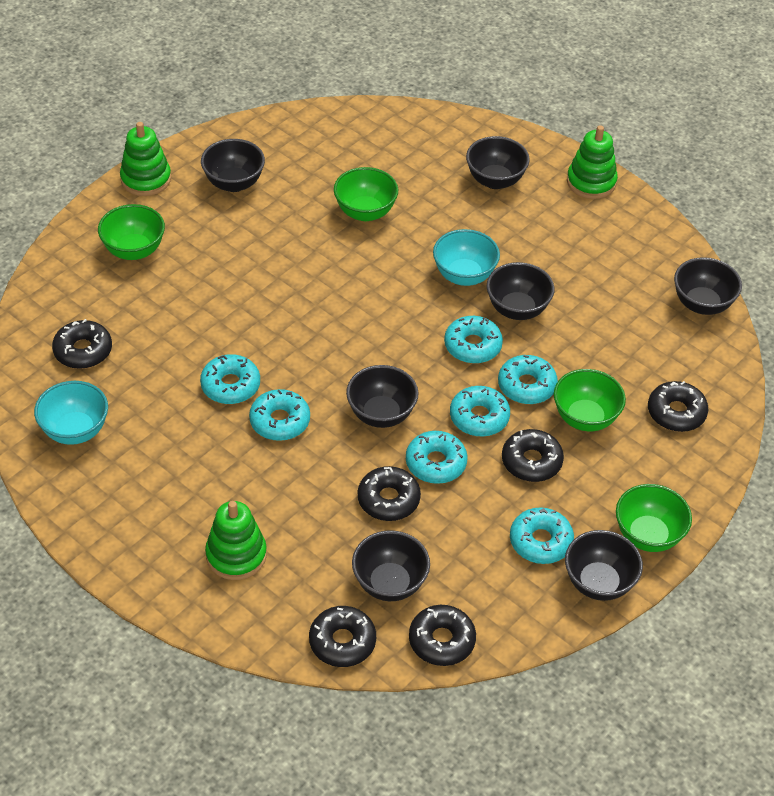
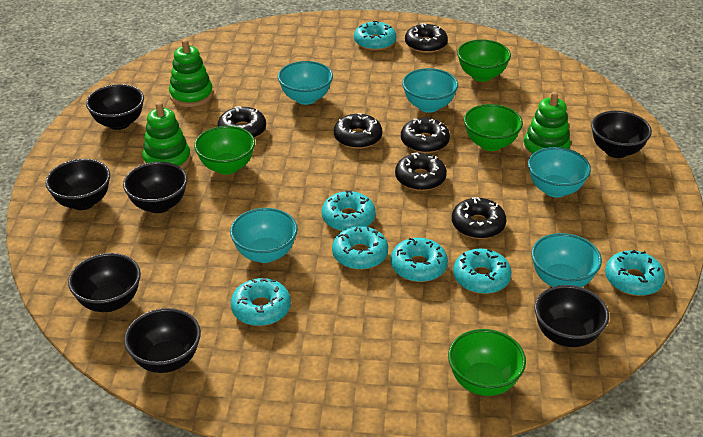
turquoise bowl: [34,381,108,445] [433,229,500,286] = 2 -> [230,208,298,263] [278,61,333,105] [402,68,458,113] [528,147,591,197] [531,233,602,287] = 5

